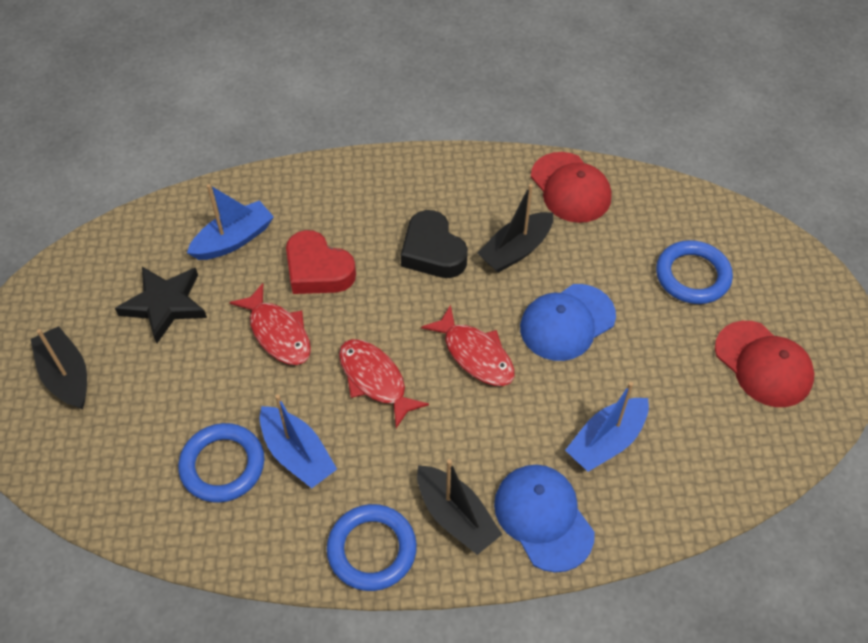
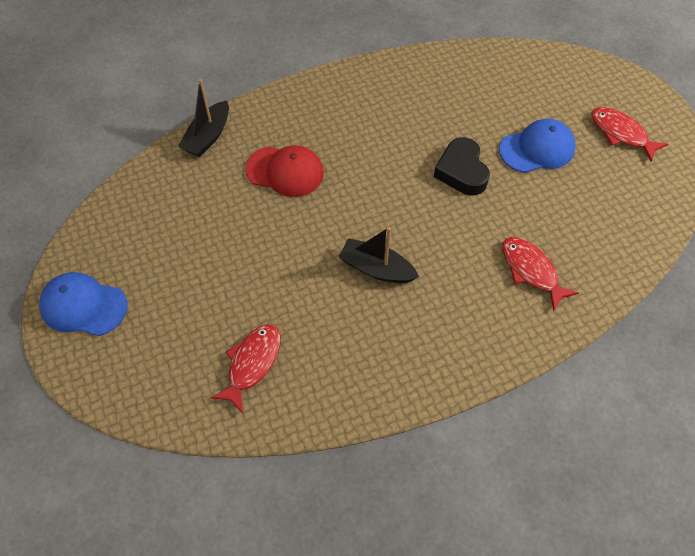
black boat: [31,326,87,409] [417,459,502,555] [477,184,553,273] = 3 -> [178,79,229,157] [338,227,419,283] = 2
black star: [115,267,207,343] = 1 -> none = 0
blue boat: [187,184,274,260] [260,394,337,488] [565,382,649,472] = 3 -> none = 0
blue ring: [178,423,264,503] [327,504,417,591] [656,240,733,304] = 3 -> none = 0
red cap: [531,152,611,223] [715,321,814,407] = 2 -> [245,145,324,197] = 1
red heart: [286,230,356,294] = 1 -> none = 0

